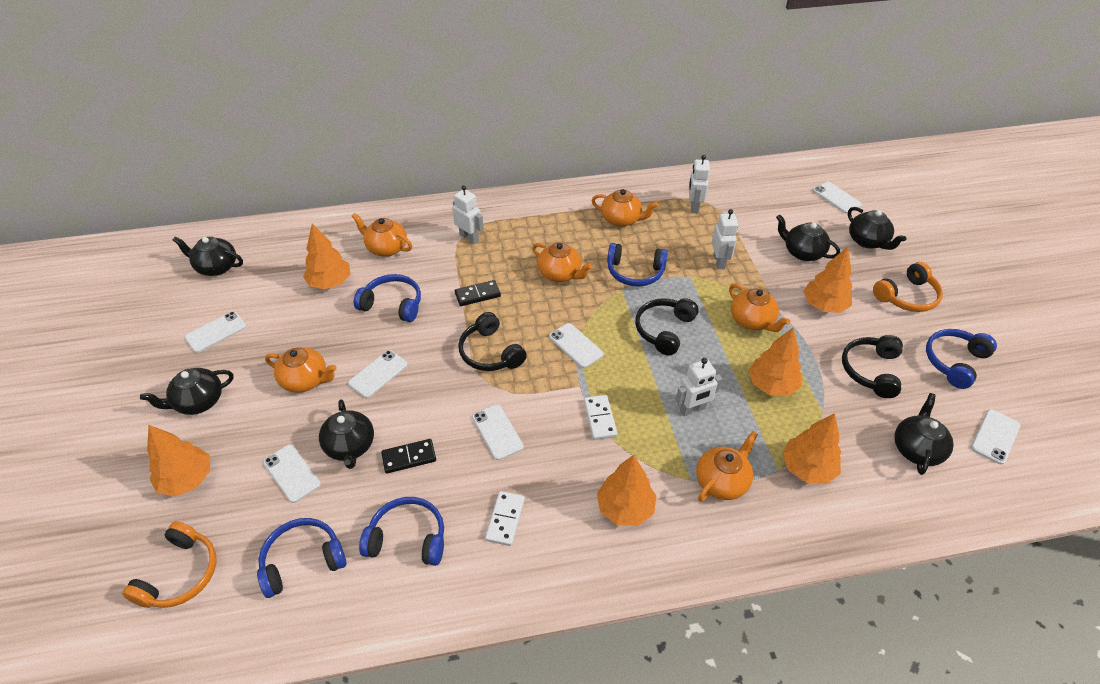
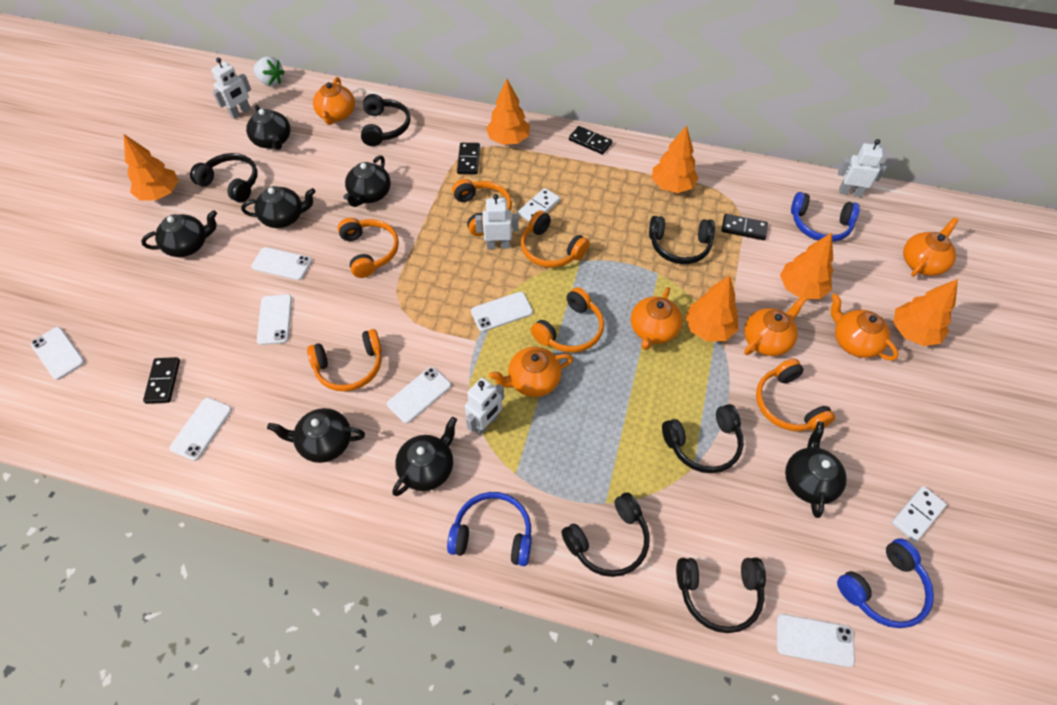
black domino: [381,439,436,474] [455,280,501,306] = 2 -> [143,357,180,404] [457,143,480,174] [569,126,612,155] [721,214,768,240] = 4
black headphones: [458,312,527,371] [635,298,699,356] [842,335,903,398] = 3 -> [190,153,258,203] [361,94,411,146] [561,492,650,577] [649,216,715,264] [662,404,744,473] [676,558,766,633] = 6
black teapot: [140,368,234,415] [173,236,243,276] [319,399,374,469] [776,214,840,261] [848,207,907,250] [894,393,954,475] = 6 -> [141,210,217,257] [241,186,315,228] [246,105,290,150] [267,408,365,463] [343,155,391,207] [392,417,457,496] [785,422,847,518] = 7
blue headphones: [257,518,347,598] [354,274,421,322] [359,497,444,566] [607,243,668,286] [926,329,997,389] = 5 -> [447,492,532,566] [791,192,860,242] [837,538,934,628] = 3
orange headphones: [122,521,217,608] [873,262,943,312] = 2 -> [307,329,382,392] [338,218,399,278] [452,179,512,236] [521,210,590,268] [531,287,604,353] [756,359,835,431] = 6
white strawberry: none = 0 -> [253,56,285,87] = 1

